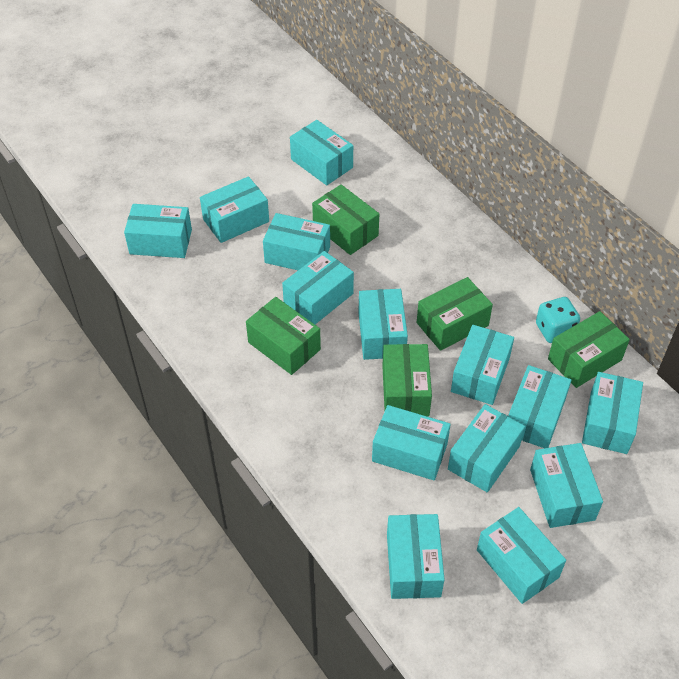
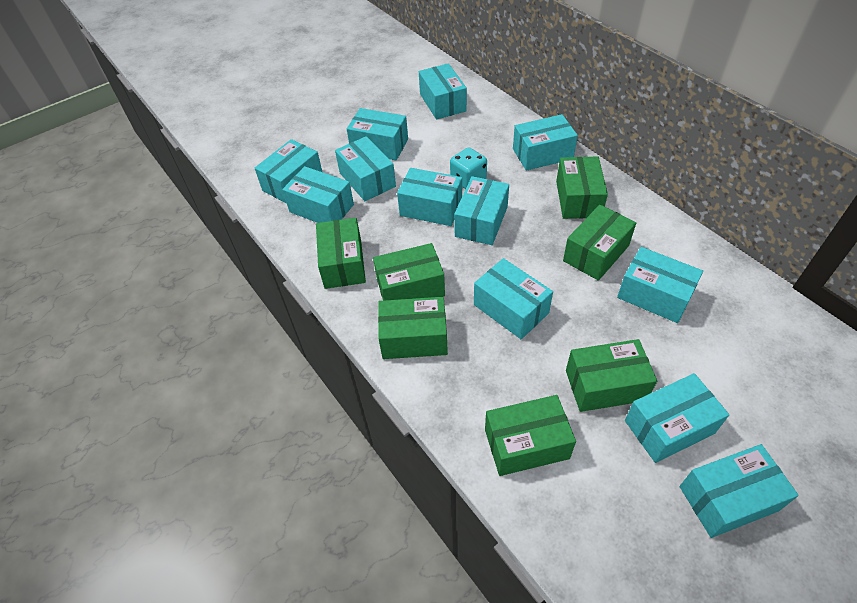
green box: [246,297,321,375] [312,184,379,255] [382,344,432,416] [416,277,493,351] [548,311,630,388] = 5 -> [316,218,366,289] [373,243,445,301] [378,297,448,359] [485,395,576,476] [556,156,608,219] [563,205,636,281] [566,339,657,412] = 7
turquoise box: [124,204,192,258] [200,176,269,243] [263,213,330,270] [282,251,354,324] [290,120,353,185] [358,289,408,360] [372,405,451,481] [387,514,445,599] [448,404,525,493] [451,325,514,405] [477,507,566,604] [508,365,571,448] [530,443,603,528] [582,372,643,454] = 14 -> [255,139,322,204] [282,166,354,223] [335,136,396,201] [347,108,408,160] [397,168,462,226] [419,63,467,120] [454,176,509,245] [474,258,553,339] [513,114,578,171] [617,247,703,323] [625,373,729,463] [680,444,799,538] = 12

